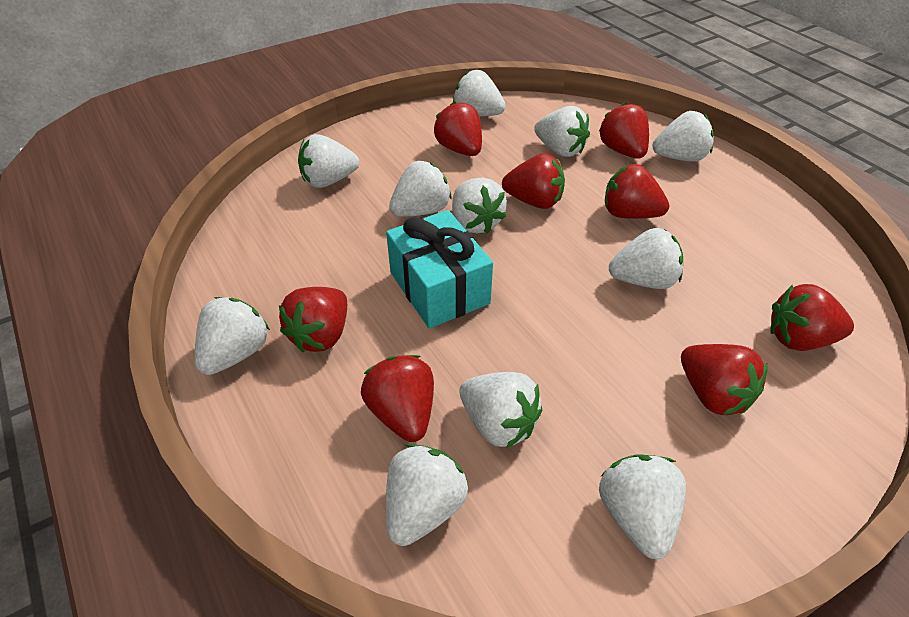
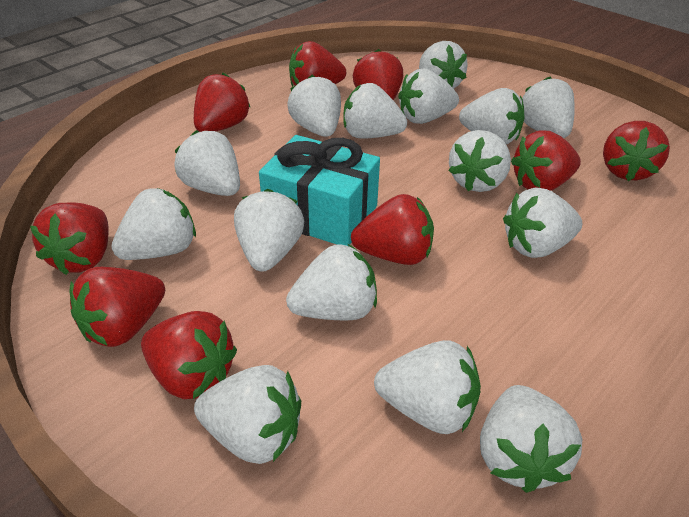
red strawberry: [279,287,347,352] [361,355,434,442] [434,101,482,156] [502,153,565,209] [598,102,649,159] [605,164,669,219] [681,344,768,415] [771,284,854,351] = 8 -> [30,202,109,275] [70,267,165,347] [141,311,237,399] [194,73,250,132] [289,41,346,87] [351,194,434,265] [353,49,403,100] [511,130,581,191] [603,121,670,181] = 9
white strawberry: [195,297,270,375] [298,134,359,188] [386,444,468,546] [389,161,451,217] [452,178,507,234] [453,70,506,116] [459,372,542,448] [534,106,590,157] [599,455,686,560] [609,228,683,289] [653,111,714,162] = 11 -> [111,188,196,260] [175,130,240,196] [194,365,301,464] [234,189,304,272] [286,244,377,320] [287,75,341,137] [343,83,407,139] [374,340,481,434] [398,69,459,124] [419,41,468,89] [449,130,511,192] [459,88,525,144] [480,385,582,493] [503,188,582,258] [522,77,575,138] = 15

